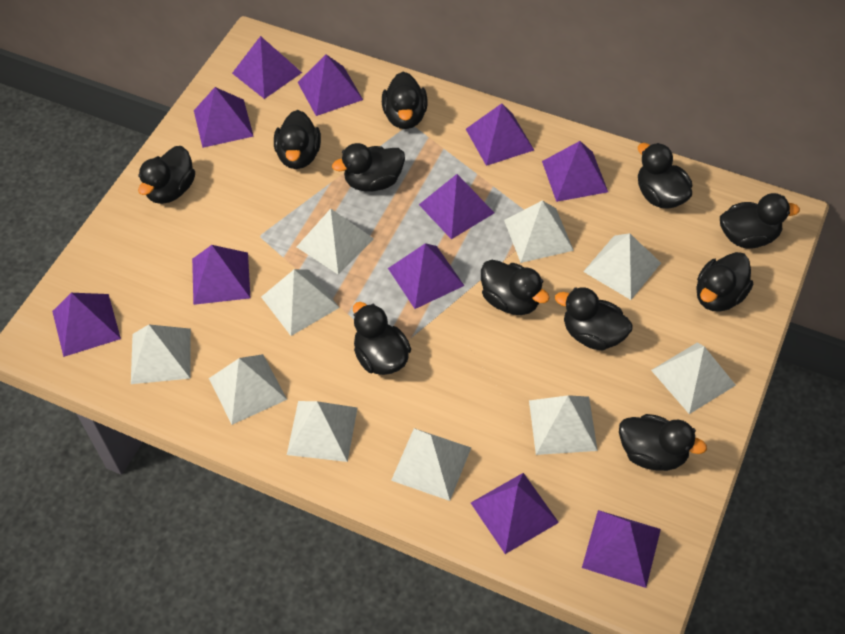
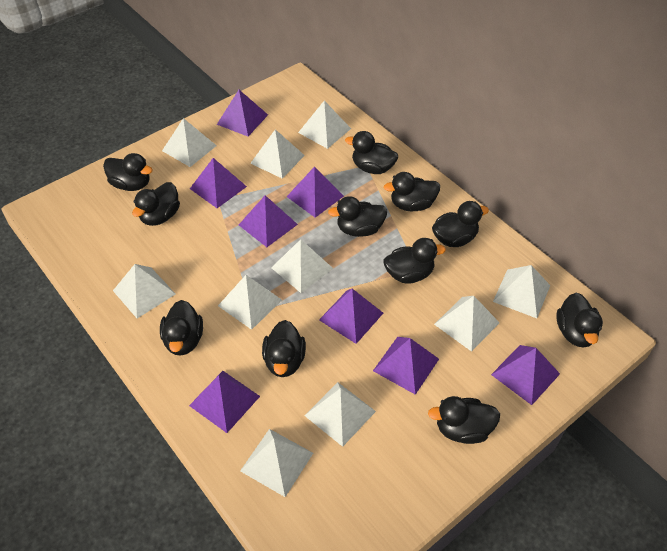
purple pyramid: [52,293,121,357] [192,245,250,305] [194,87,254,148] [232,36,302,99] [298,54,363,116] [388,243,464,309] [419,174,494,239] [466,103,534,166] [471,473,559,554] [542,141,608,202] [582,510,661,588] = 11 -> [189,371,260,433] [190,158,247,208] [217,90,268,136] [239,195,298,247] [287,166,344,218] [319,289,383,344] [373,337,439,395] [491,345,560,405] = 8

